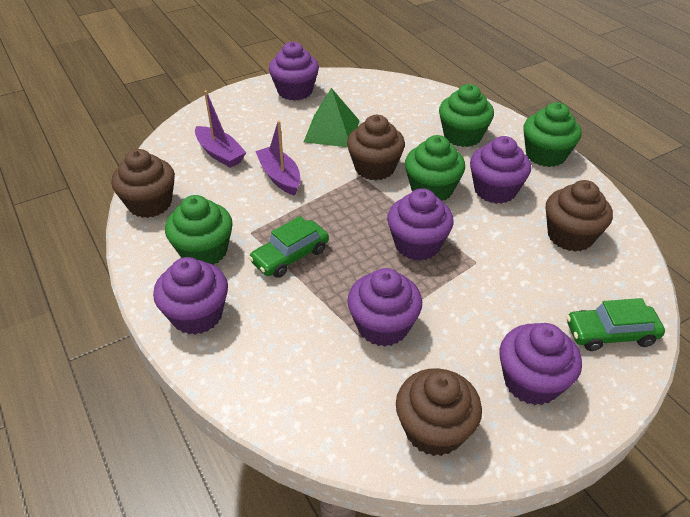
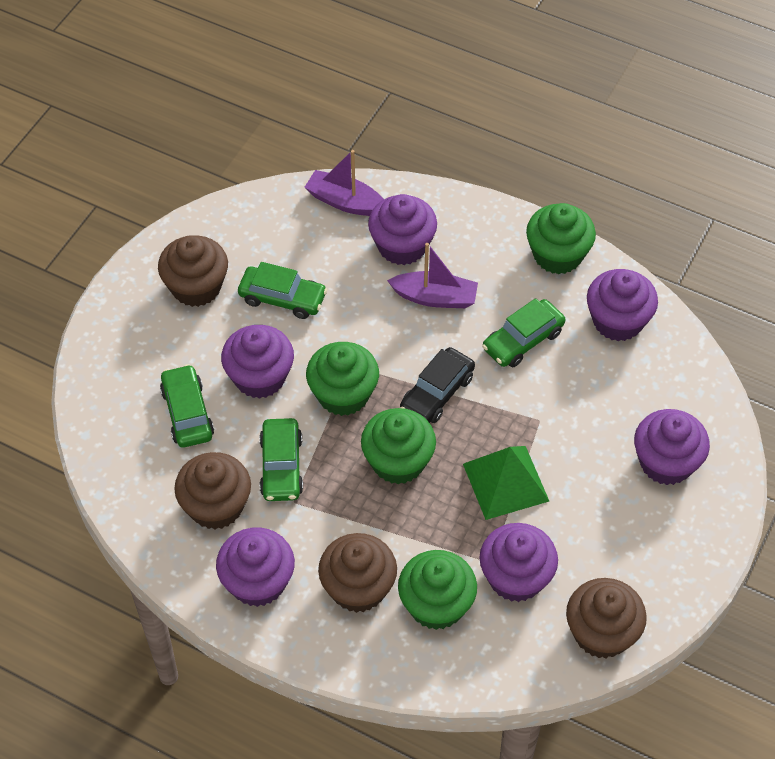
black car: none = 0 -> [400,347,475,423] = 1
green car: [249,216,329,278] [566,298,665,351] = 2 -> [160,364,214,448] [238,262,327,319] [259,418,303,501] [482,298,566,367] = 4

